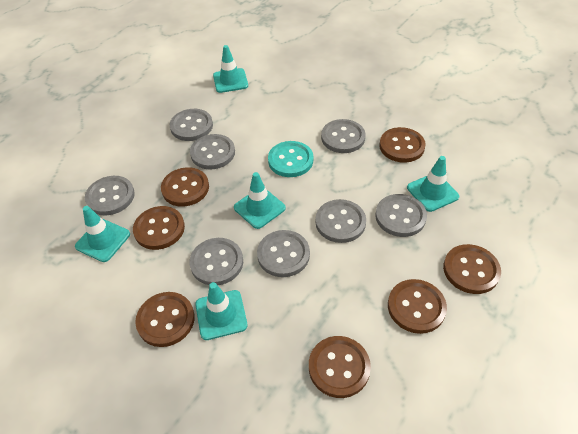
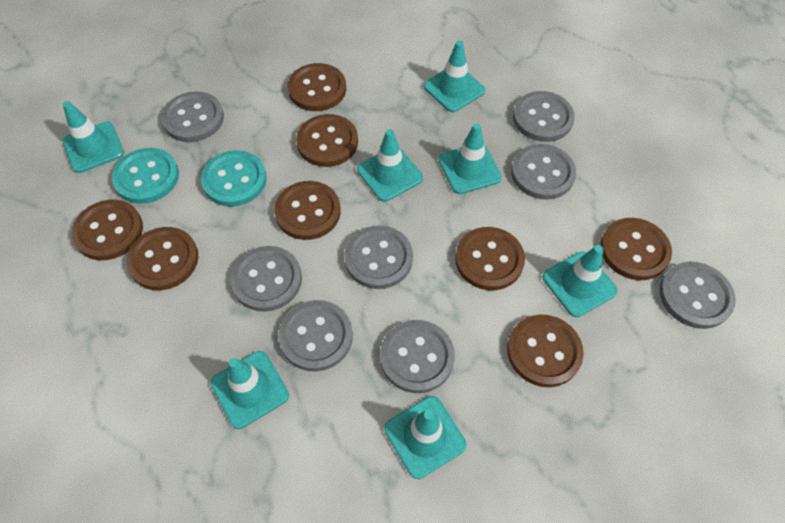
brown button: [133,206,185,250] [135,292,195,347] [161,167,209,207] [309,336,371,398] [379,127,426,163] [388,279,447,334] [443,244,501,294] = 7 -> [72,200,143,260] [126,227,198,290] [274,181,341,240] [287,63,346,111] [296,114,358,167] [455,227,525,290] [507,315,584,387] [600,218,672,280] = 8
turquoise button: [268,141,314,177] = 1 -> [112,148,179,204] [201,150,267,207] = 2
turquoise traffic cone: [75,206,130,262] [195,282,248,340] [213,45,248,93] [234,172,286,229] [407,156,459,212] = 5 -> [63,101,124,173] [210,351,289,429] [357,129,423,202] [384,396,467,479] [424,41,485,112] [439,124,502,194] [542,245,618,317] = 7

